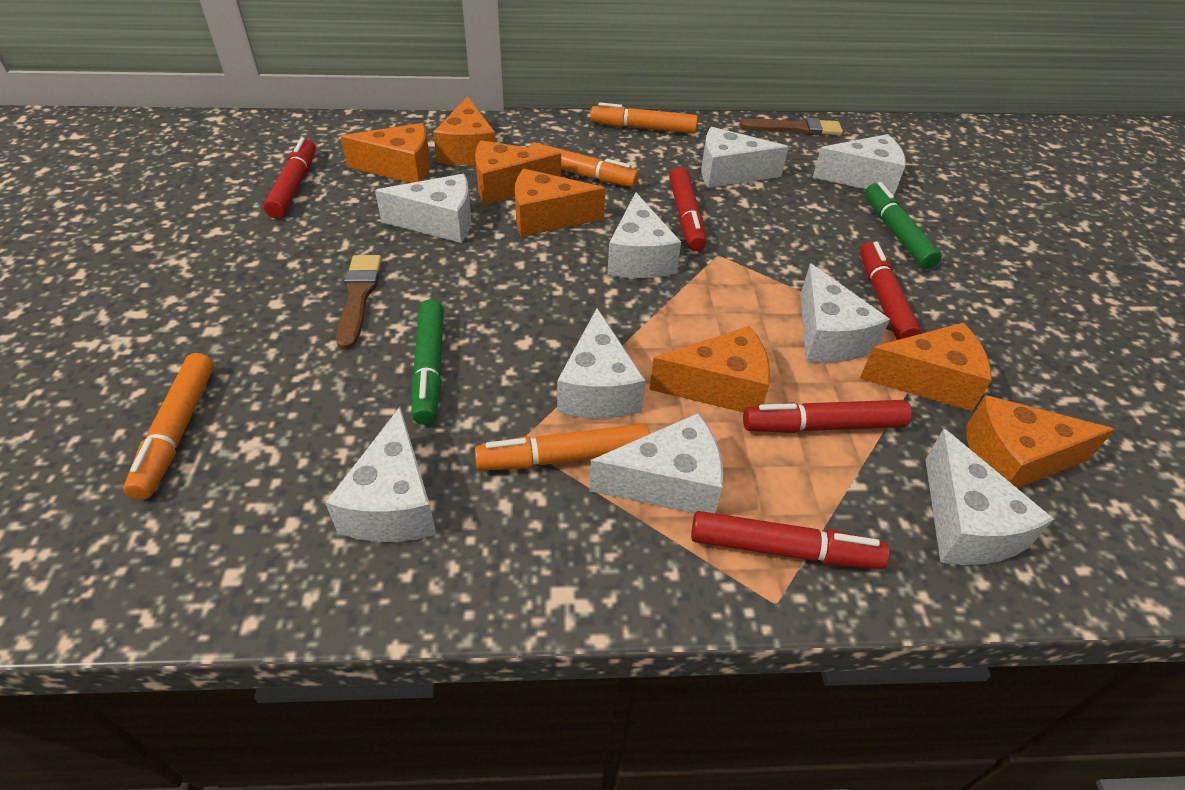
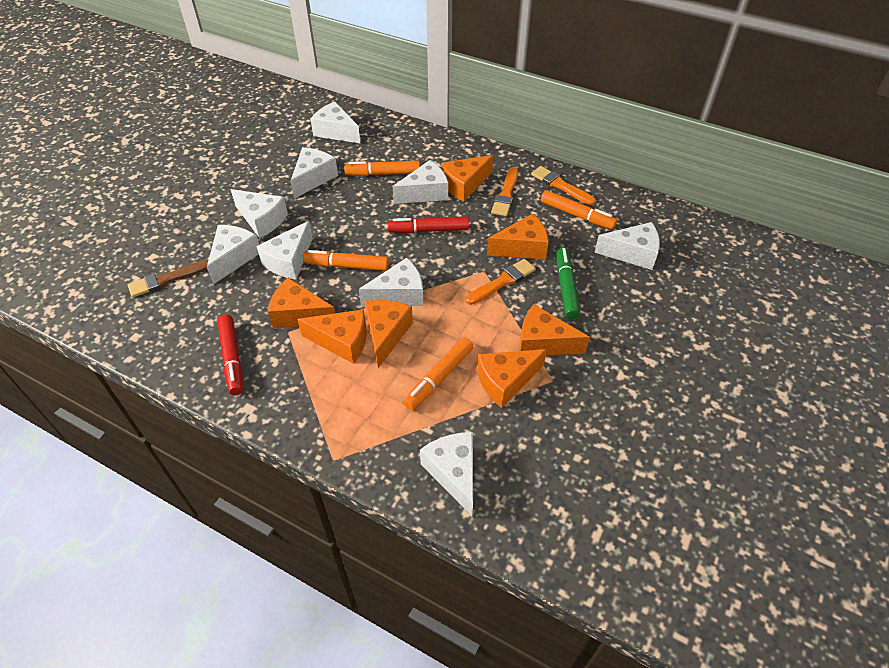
brown brush: [336,255,382,350] [740,118,843,135] = 2 -> [127,259,209,297] = 1
green marker: [411,299,444,425] [865,182,942,269] = 2 -> [556,247,580,319] = 1
orange brush: none = 0 -> [465,259,536,305] [491,167,518,216] [531,166,596,205] = 3
red marker: [263,137,316,219] [669,167,707,251] [691,511,889,569] [743,400,912,433] [860,241,922,340] = 5 -> [217,314,243,395] [388,216,469,233] = 2

